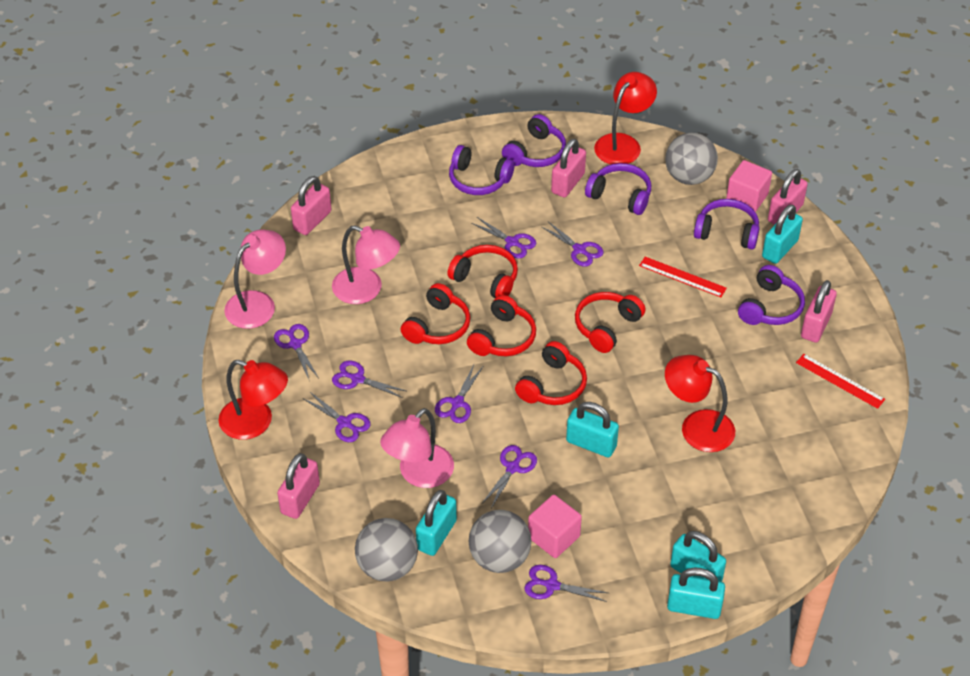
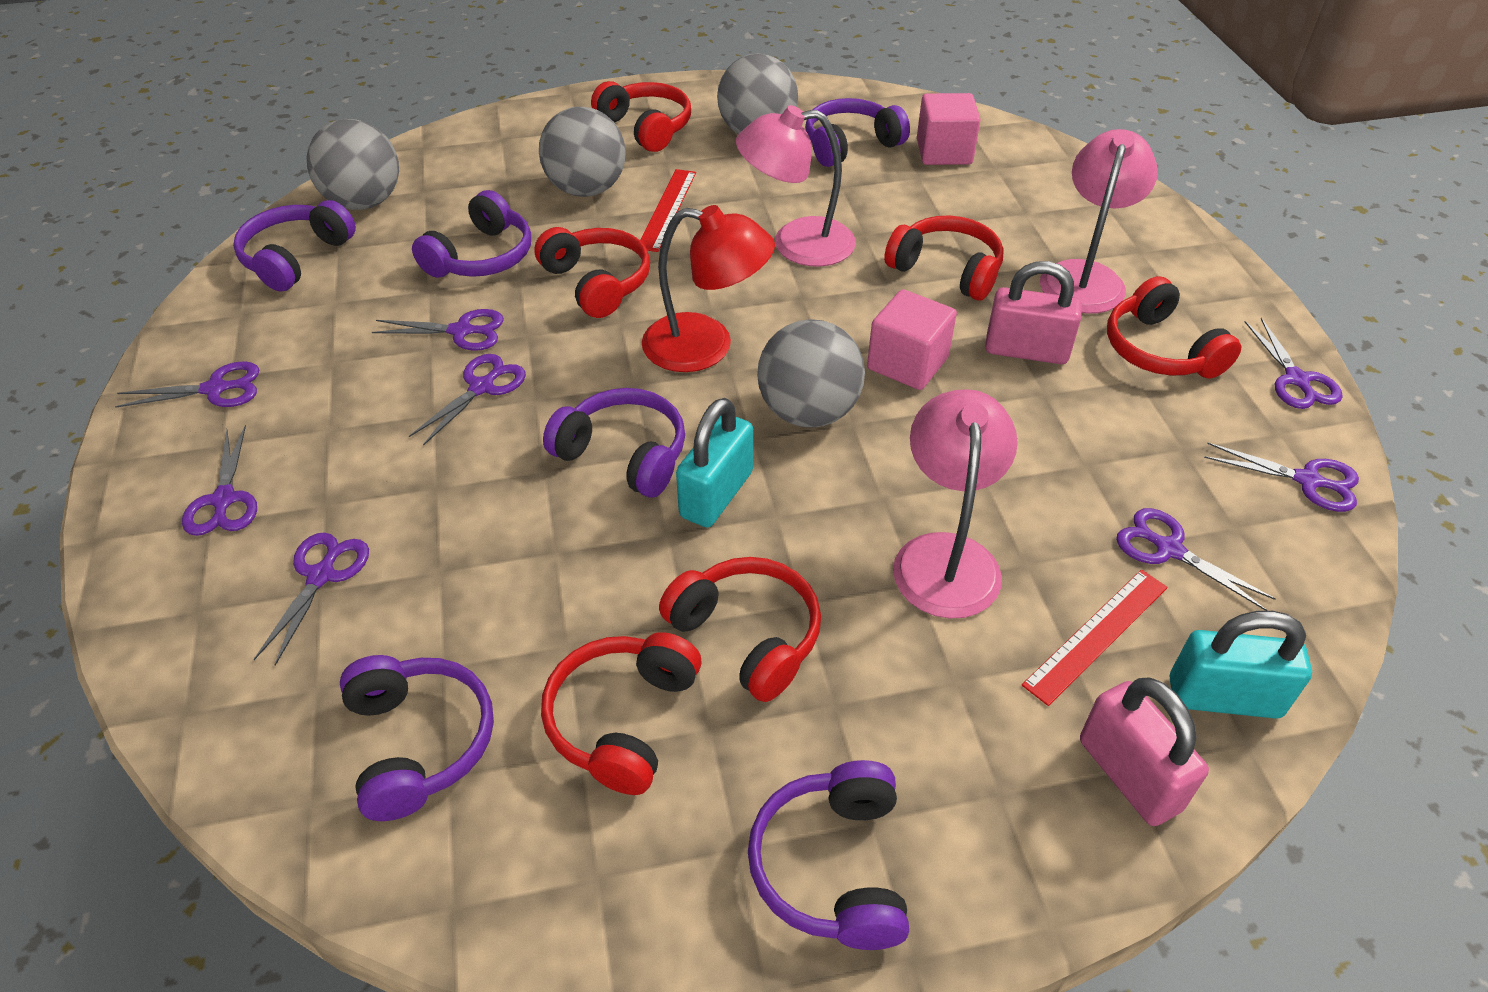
grey ball: [355,518,418,582] [469,510,531,573] [665,133,718,185] = 3 -> [306,119,399,210] [539,106,626,197] [717,53,798,134] [757,319,865,428] = 4
pink padlock: [277,453,320,519] [291,176,332,235] [551,138,586,198] [768,169,808,225] [801,280,837,343] = 5 -> [985,261,1082,364] [1080,677,1209,826] = 2
purple headphones: [449,145,514,195] [502,114,566,167] [585,163,651,215] [694,199,760,250] [738,265,805,325] = 5 -> [233,200,356,292] [340,655,494,821] [412,190,531,278] [543,388,685,498] [748,760,909,950] [805,98,910,167] = 6
red headphones: [401,283,470,344] [447,245,518,298] [467,295,536,356] [515,341,587,405] [575,292,645,353] = 5 -> [534,227,650,318] [541,632,701,795] [591,81,691,152] [659,557,821,702] [884,216,1004,301] [1107,276,1241,378] = 6
red lamp: [218,360,288,440] [594,72,657,165] [665,355,735,452] = 3 -> [642,205,775,372] = 1
turquoise padlock: [416,490,457,556] [566,402,619,457] [667,568,725,619] [670,531,726,582] [762,204,803,264] = 5 -> [676,398,753,528] [1170,611,1312,719] = 2

